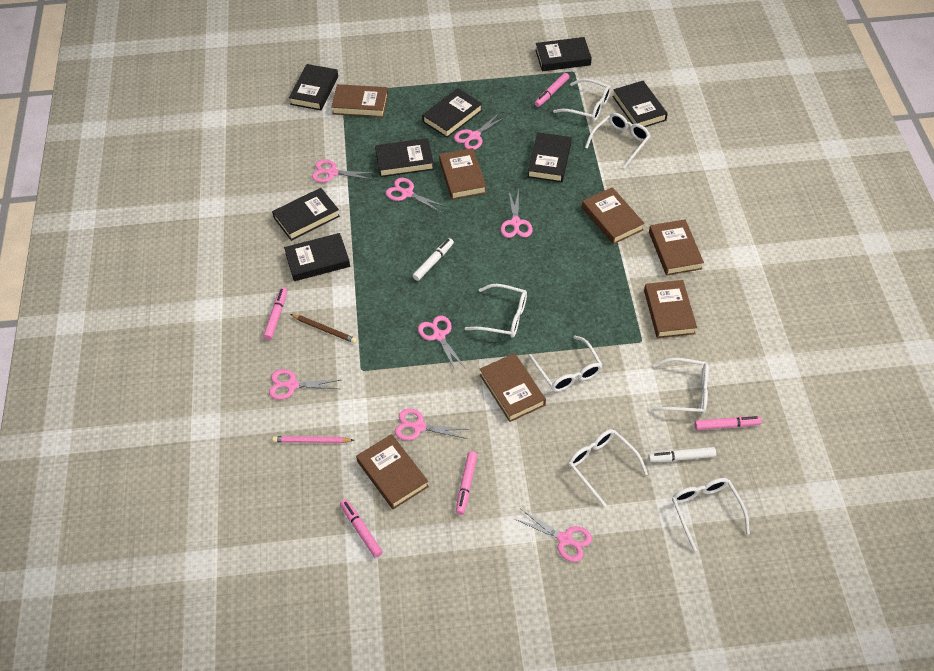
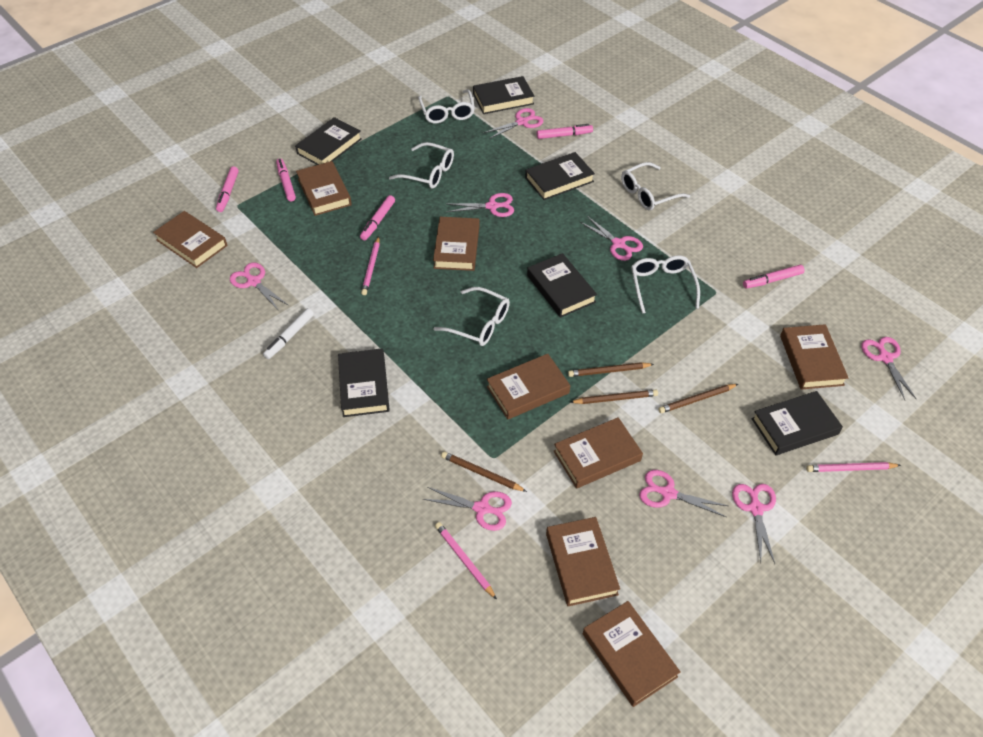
black book: [272,188,340,241] [284,233,350,281] [289,64,338,110] [375,138,434,177] [422,88,482,138] [528,132,572,182] [535,37,592,71] [613,81,668,127] = 8 -> [295,117,362,165] [338,349,390,417] [473,76,534,114] [525,152,595,200] [527,253,597,318] [751,391,843,455] = 6
brown book: [331,84,388,117] [356,434,429,509] [439,148,486,200] [480,353,546,422] [582,187,645,244] [644,280,697,338] [649,219,704,276] = 7 -> [153,211,228,268] [296,161,352,216] [433,217,479,271] [487,354,570,419] [546,517,620,606] [553,417,643,489] [583,601,681,707] [780,324,848,390] = 8
brown pencil: [290,314,357,343] = 1 -> [441,451,527,492] [568,362,654,377] [570,390,658,404] [658,384,738,413] = 4
pink pencil: [272,436,354,443] = 1 -> [361,236,380,295] [435,522,497,600] [806,462,901,472] = 3
white glasses: [465,284,527,338] [529,336,602,392] [553,79,611,122] [568,429,648,507] [585,113,651,168] [650,358,709,414] [672,478,750,552] = 7 -> [389,142,454,189] [418,89,475,124] [433,287,510,346] [621,162,690,210] [631,256,700,314] = 5
white marker: [413,238,454,281] [648,447,716,462] = 2 -> [263,308,314,359] = 1

